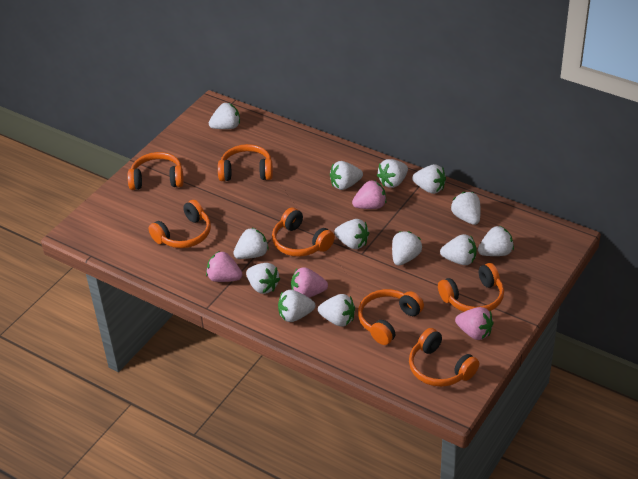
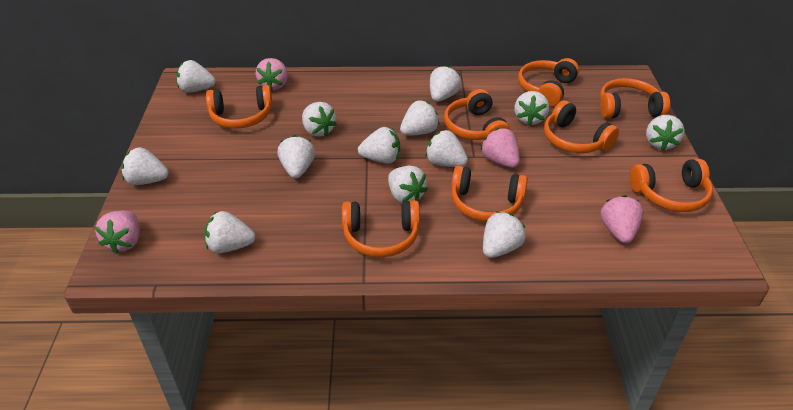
orange headphones: [127,152,184,190] [149,200,211,248] [218,144,273,181] [272,207,335,257] [358,289,424,345] [409,328,479,387] [438,263,504,312] = 7 -> [206,85,273,129] [342,200,420,257] [444,89,510,140] [451,165,528,222] [518,58,579,107] [544,100,619,153] [600,78,670,118] [629,159,713,212] = 8

